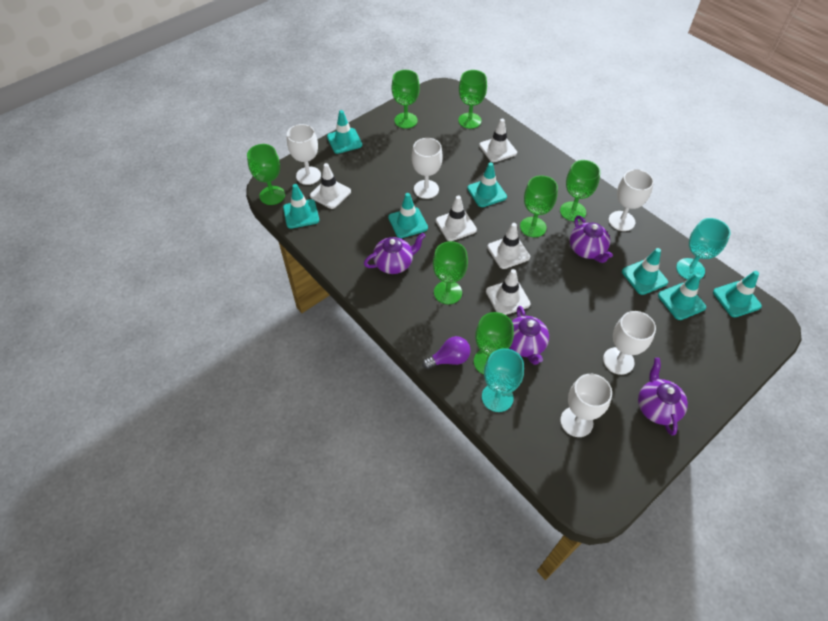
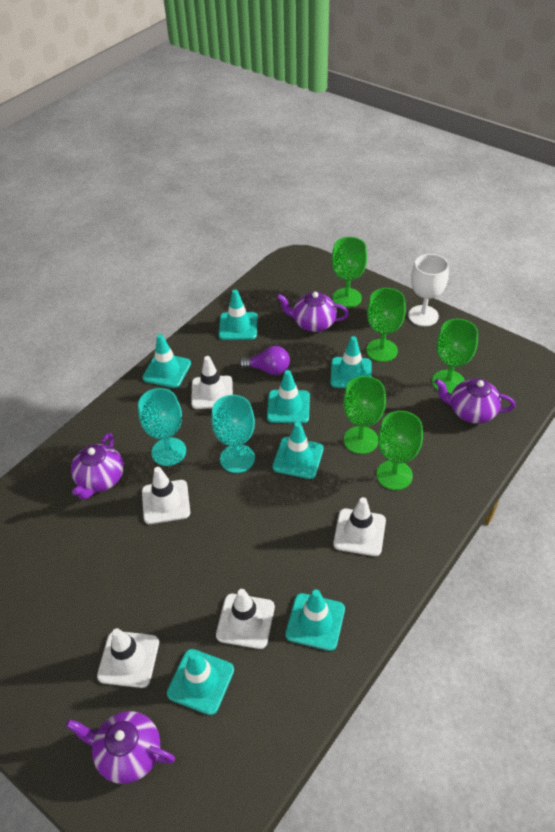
green goblet: [247,144,285,205] [392,70,420,129] [433,241,468,304] [458,70,487,129] [474,312,514,375] [520,175,558,237] [560,160,600,221] = 7 -> [332,237,367,308] [343,376,386,454] [366,288,406,362] [376,411,423,490] [432,319,478,394] = 5
white goblet: [287,124,321,185] [412,138,443,199] [560,374,612,437] [603,311,656,375] [609,169,654,231] = 5 -> [408,254,449,326] = 1

